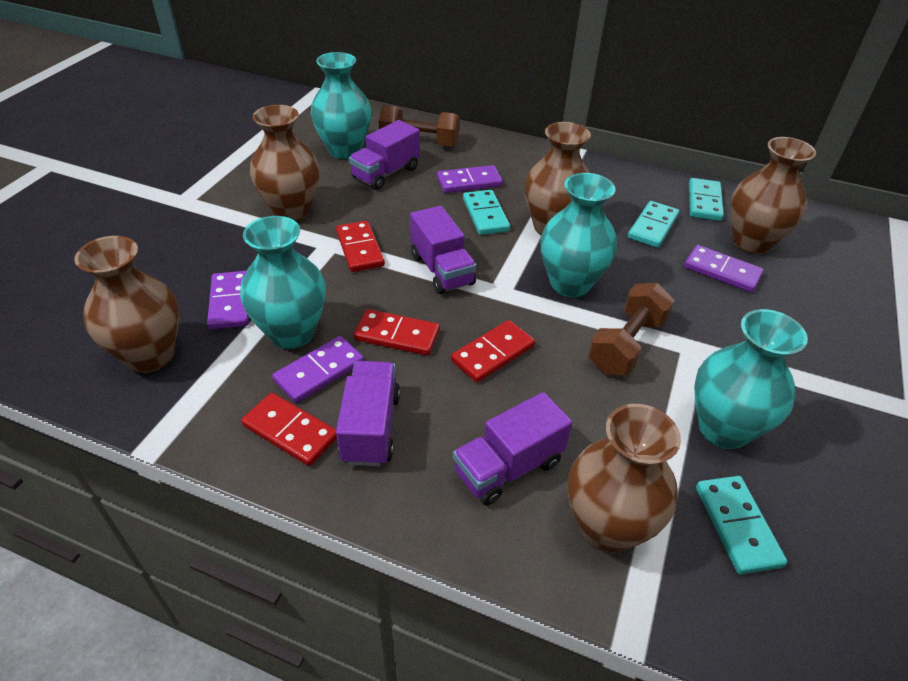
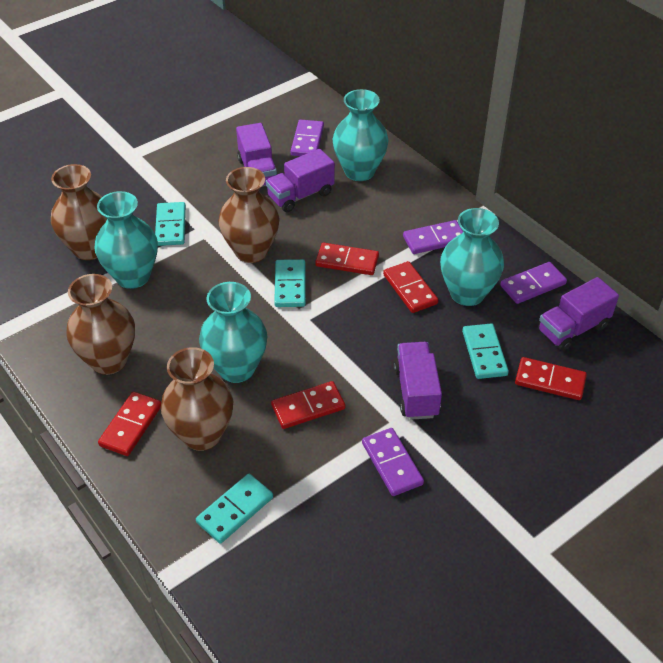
brown dumbbell: [379,105,460,147] [588,283,675,375] = 2 -> none = 0
brown vase: [74,236,179,373] [250,105,320,221] [525,122,591,235] [568,404,681,553] [731,137,816,254] = 5 -> [51,164,107,260] [66,274,135,375] [161,347,233,451] [218,167,280,263] = 4
red domino: [241,393,337,466] [336,221,385,272] [354,309,440,356] [451,320,535,383] = 4 -> [98,392,161,456] [271,381,345,429] [315,243,379,275] [383,261,438,313] [515,357,587,400] = 5

